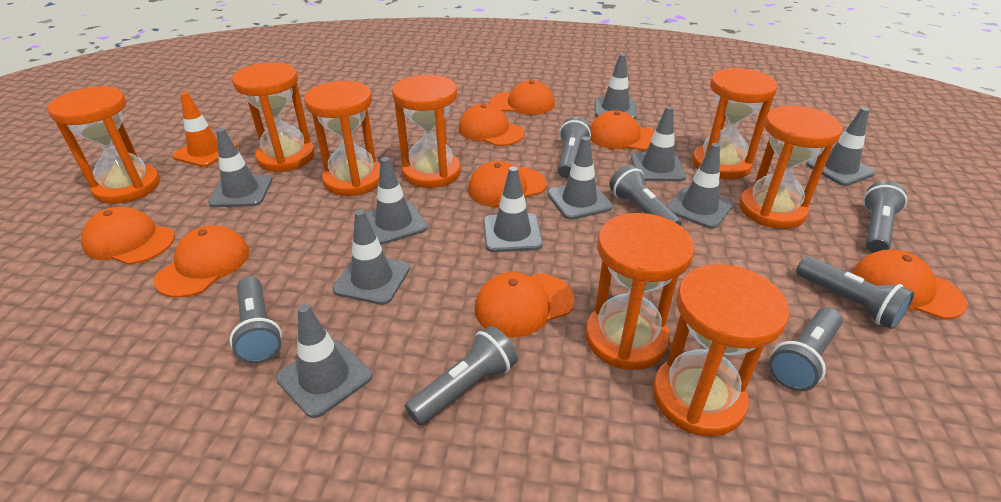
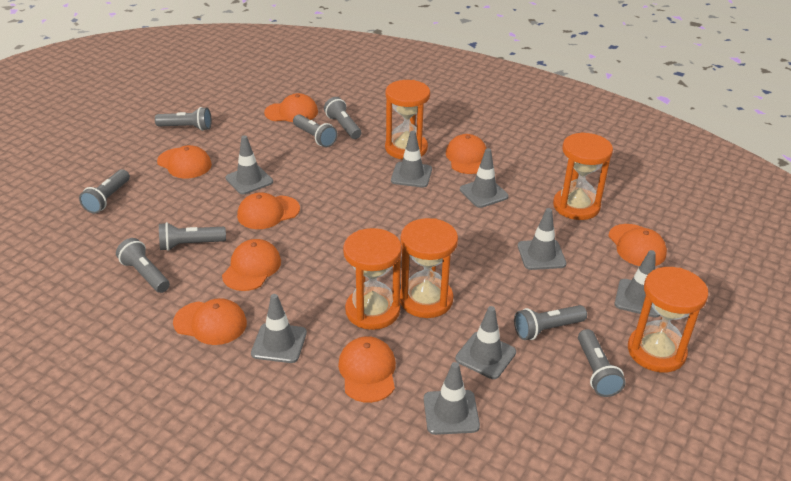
grey flashlight: [230,276,282,364] [405,326,518,425] [557,117,591,178] [609,165,681,226] [769,307,843,391] [796,256,915,329] [863,181,907,253] = 7 -> [79,169,130,214] [116,238,170,293] [155,107,212,131] [159,222,226,251] [293,114,337,147] [324,97,361,139] [514,305,587,340] [578,329,626,397] = 8
grey traffic cone: [208,128,272,207] [276,304,372,418] [333,209,410,305] [365,157,428,245] [483,166,543,252] [547,136,613,220] [595,54,637,119] [631,106,686,181] [667,143,733,229] [806,107,875,186] = 10 -> [225,135,273,194] [251,294,307,363] [391,131,432,188] [424,362,480,435] [455,306,516,379] [460,148,509,208] [518,208,566,270] [615,250,660,317] = 8
orange hourglass: [48,86,160,204] [232,62,315,172] [304,81,380,196] [392,75,461,188] [585,213,695,370] [653,264,789,437] [692,68,778,179] [739,105,843,229] = 8 -> [343,228,402,330] [385,80,430,159] [400,218,458,318] [553,132,613,220] [628,267,708,372] = 5
orange traffic cone: [172,92,237,167] = 1 -> none = 0

